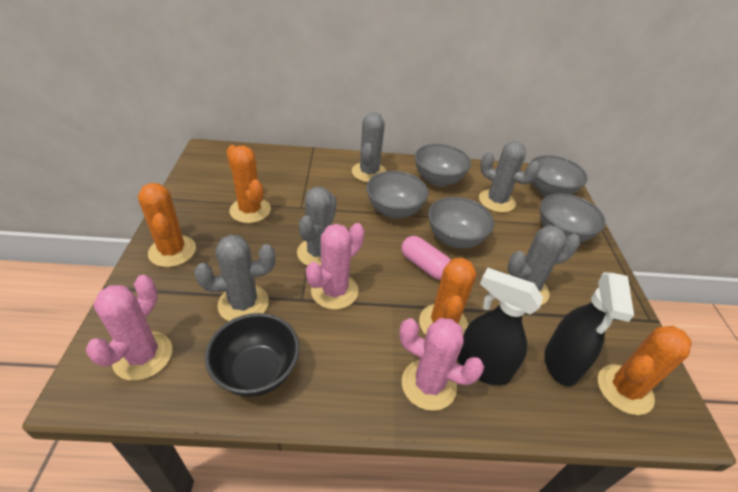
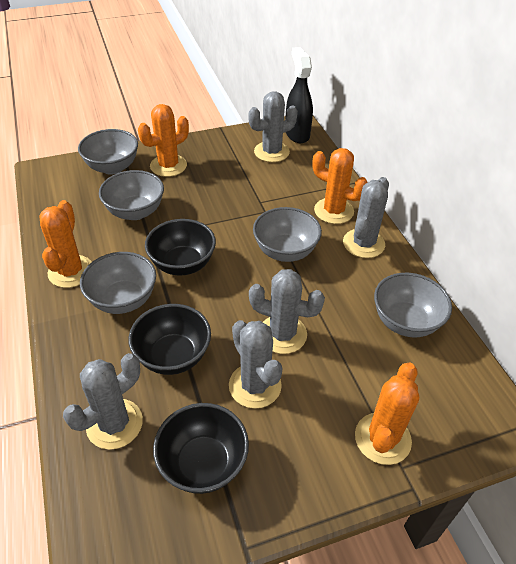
black bowl: [205,313,300,397] = 1 -> [128,304,211,375] [145,219,216,276] [153,403,249,494] = 3
black spray bottle: [457,267,543,386] [545,272,634,386] = 2 -> [286,47,313,143] = 1
pink cactus: [86,275,172,381] [306,223,365,310] [399,318,484,411] = 3 -> none = 0
pink capsule: [401,236,451,280] = 1 -> none = 0

